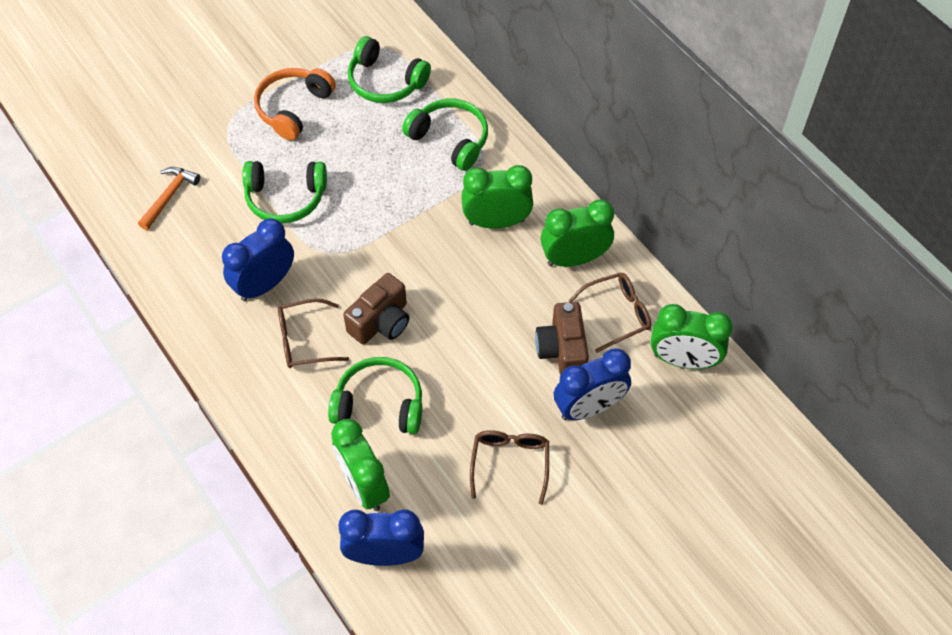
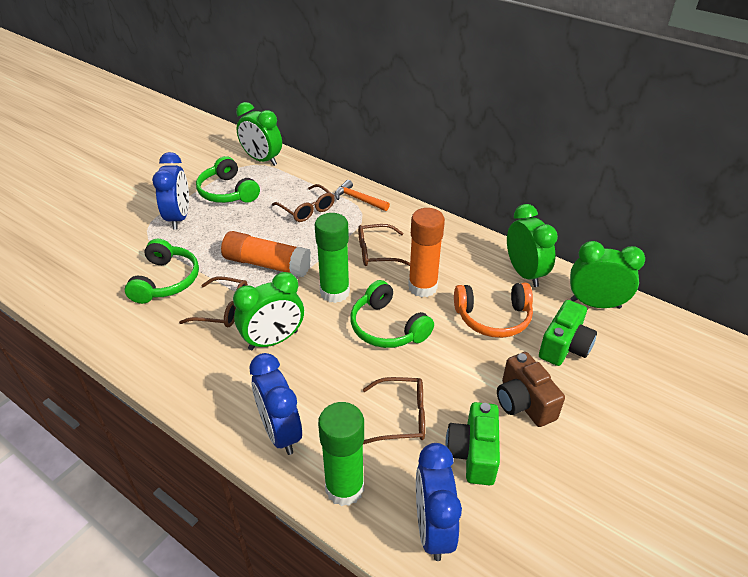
brown camera: [343,273,409,344] [535,302,589,376] = 2 -> [497,352,565,427] = 1
brown glasses: [278,298,349,368] [470,430,549,505] [569,272,651,353] = 3 -> [179,277,248,328] [272,184,335,222] [358,224,410,266] [363,377,425,444] = 4
green camera: none = 0 -> [445,402,500,486] [539,300,597,366] = 2
green glue stick: none = 0 -> [315,213,350,303] [318,402,364,506] = 2
green headphones: [242,161,327,223] [328,357,422,434] [348,36,431,103] [402,99,488,171] = 4 -> [125,239,199,304] [196,156,260,203] [350,280,434,348] = 3
orange glue stick: none = 0 -> [221,231,311,277] [408,208,445,297] = 2

